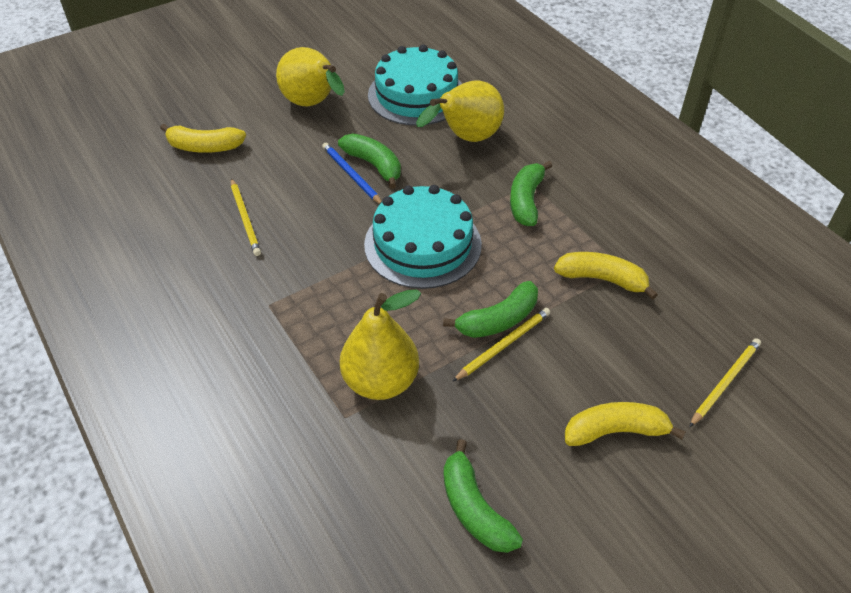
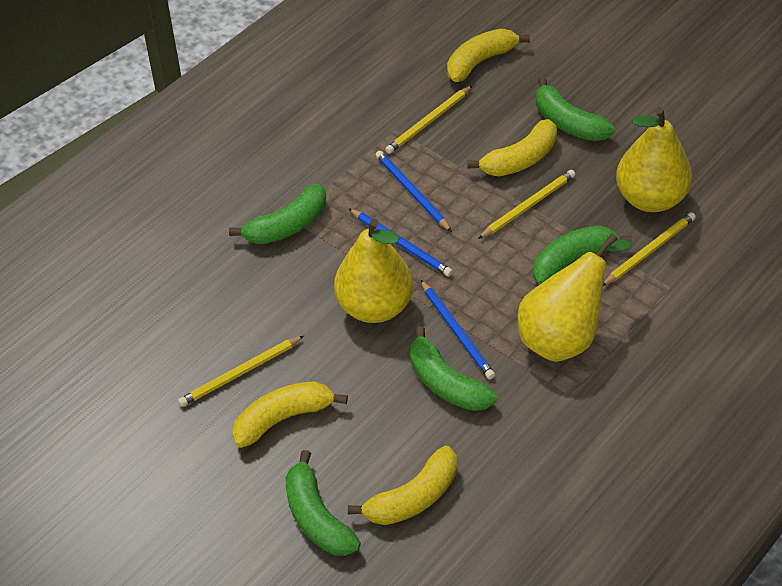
blue pencil: [322,143,382,204] = 1 -> [348,208,453,276] [376,151,452,232] [420,280,495,379] = 3
green banana: [338,134,401,189] [443,281,538,338] [444,439,523,553] [510,161,552,226] = 4 -> [229,183,326,244] [285,450,361,556] [410,326,497,411] [533,225,632,285] [536,77,615,141] = 5
turquoise cake: [364,185,482,289] [368,45,462,126] = 2 -> none = 0
yellow banana: [160,124,246,153] [554,252,658,300] [565,402,686,446] = 3 -> [232,381,348,448] [348,446,457,525] [447,29,530,82] [468,119,557,177] = 4
yellow pencil: [231,178,261,256] [452,308,550,382] [689,338,761,427] = 3 -> [178,336,304,407] [385,86,472,154] [478,170,575,239] [603,212,696,286] = 4

